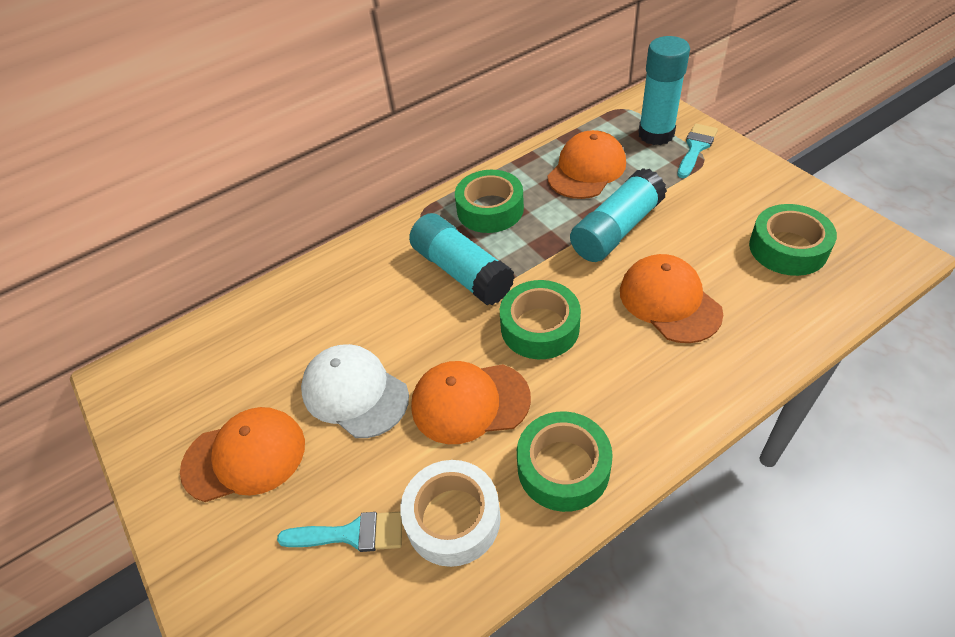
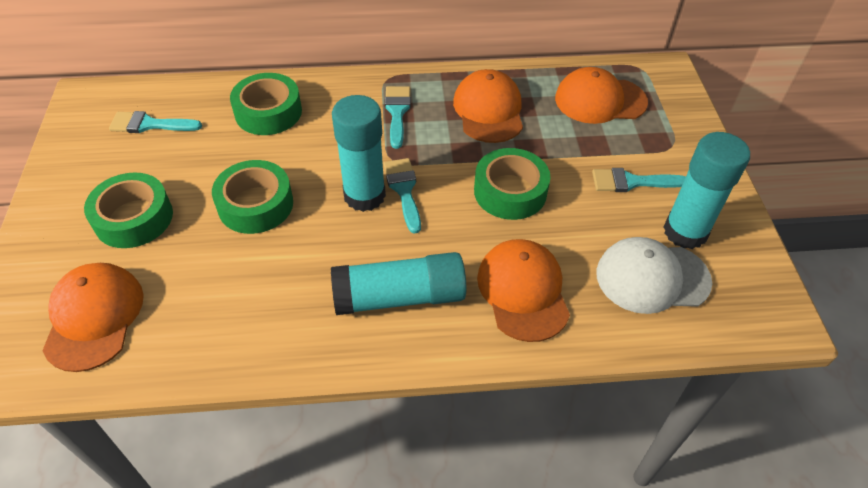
turquoise brush: [277,512,402,552] [677,124,718,178] = 2 -> [109,111,202,133] [383,158,421,234] [385,86,411,149] [592,168,686,192] = 4
white tape: [400,460,501,567] = 1 -> none = 0

